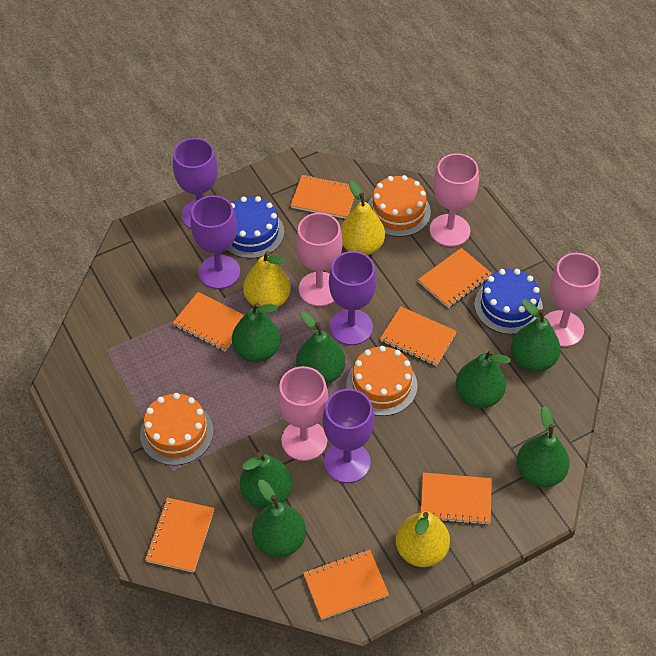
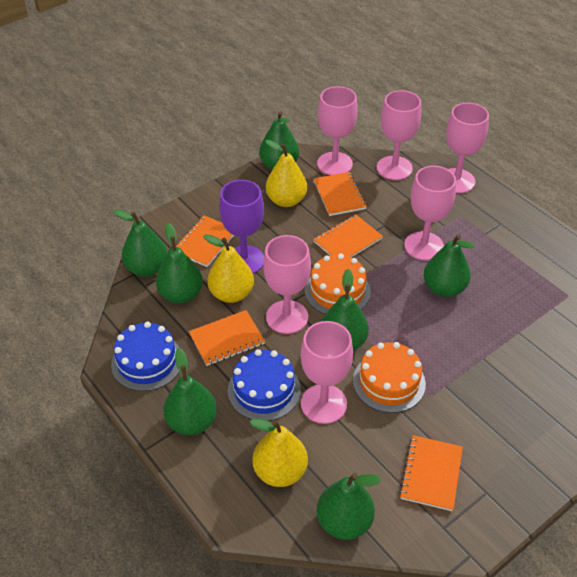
orange cake: [140,393,214,466] [346,346,417,416] [368,175,431,237] = 3 -> [305,254,371,314] [353,342,426,413] = 2
orange notebook: [145,498,215,573] [173,292,244,351] [291,175,355,219] [303,550,389,620] [380,306,457,366] [418,248,492,308] [421,473,492,525] = 7 -> [176,216,234,267] [189,310,265,366] [313,214,383,257] [314,172,367,216] [399,435,463,511] = 5
pink goblet: [278,366,329,461] [296,213,343,306] [430,153,479,247] [544,253,601,347] = 4 -> [263,235,311,334] [301,321,353,424] [317,86,358,175] [377,90,421,180] [404,166,456,261] [446,103,489,193] = 6
purple goblet: [173,138,218,229] [190,195,240,289] [323,389,374,483] [329,251,376,345] = 4 -> [219,180,264,274] = 1

